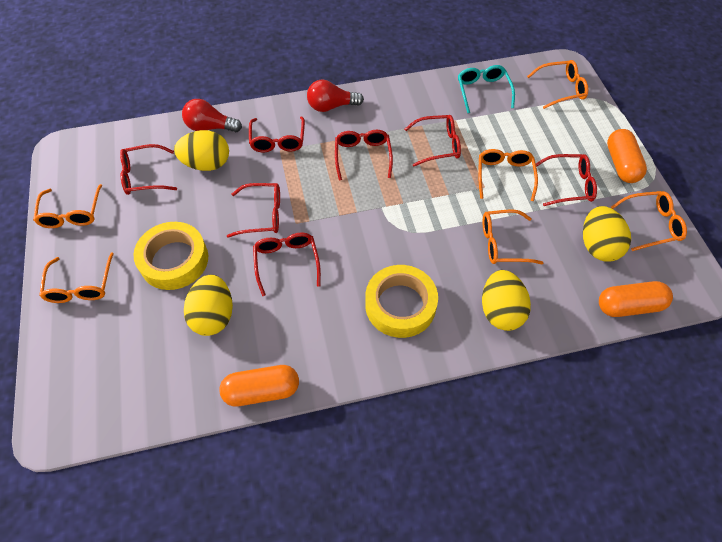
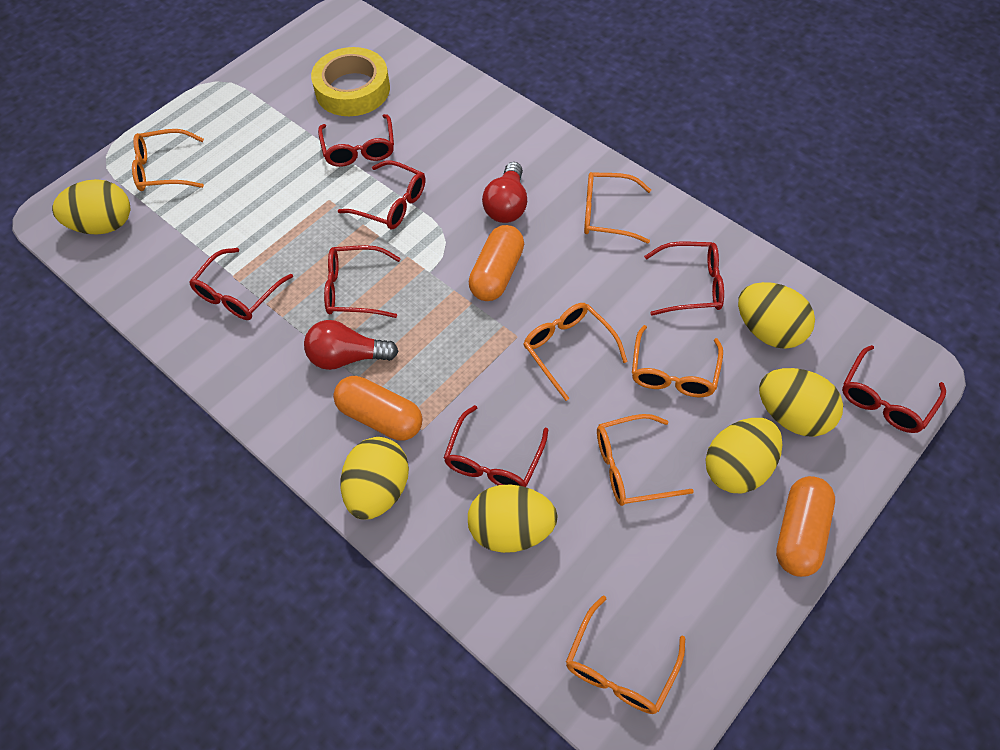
turquoise glasses: [458,65,515,113] = 1 -> none = 0
yellow egg: [174,130,229,171] [184,274,233,336] [482,270,531,331] [583,206,631,261] = 4 -> [52,179,130,235] [340,437,409,520] [468,484,558,553] [705,418,782,493] [738,282,815,349] [759,368,843,437] = 6
yellow tape: [134,222,208,290] [365,265,438,338] = 2 -> [311,47,390,116] = 1

